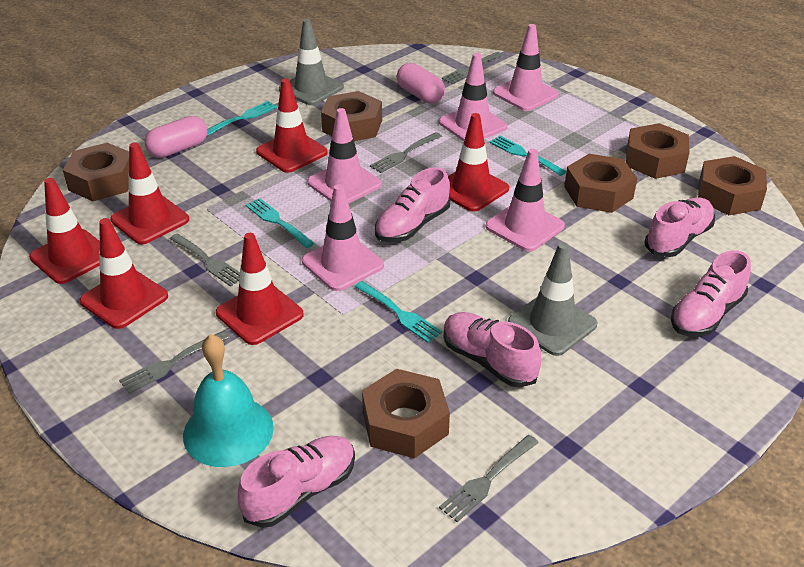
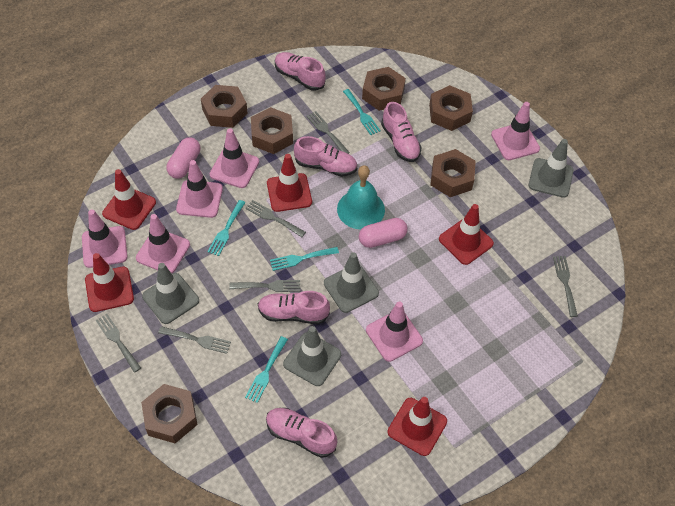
grey fork: [119,331,230,394] [170,234,240,287] [370,132,442,173] [439,435,539,522] [442,52,503,84] = 5 -> [95,314,141,373] [158,326,231,354] [229,280,300,292] [245,200,306,237] [307,111,350,154] [553,256,578,317] = 6
grey traffic cone: [279,19,344,105] [508,242,598,356] = 2 -> [142,263,199,324] [283,326,341,386] [324,252,379,313] [529,139,574,198] = 4
pink traffic cone: [302,184,384,291] [307,108,382,204] [439,53,507,141] [486,149,565,252] [493,24,559,111] = 5 -> [82,210,128,268] [136,214,190,273] [176,160,223,218] [210,128,259,188] [366,302,423,362] [491,102,540,160] = 6
red traffic cone: [29,178,100,284] [80,218,168,329] [110,142,189,245] [216,233,304,345] [256,78,328,173] [448,113,509,212] = 6 -> [85,253,134,312] [102,169,156,230] [267,154,312,212] [387,397,447,456] [439,204,494,265] = 5

